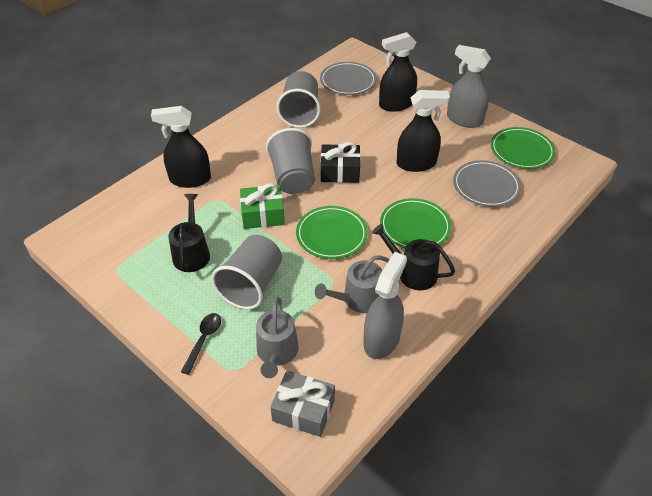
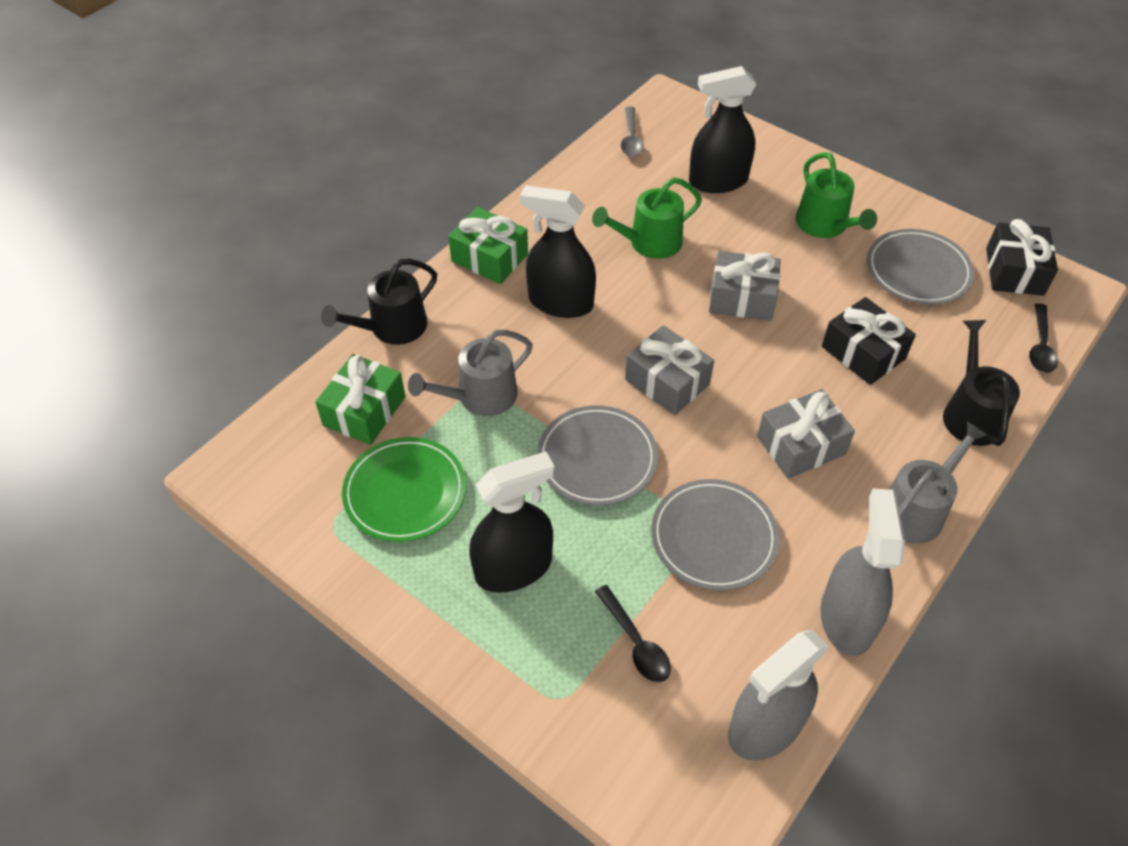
black gift: [321,142,361,183] = 1 -> [822,297,916,385] [986,219,1058,296] = 2
black spoon: [181,313,221,375] = 1 -> [595,585,671,682] [1029,303,1058,373] = 2
green gift: [240,183,285,229] = 1 -> [315,354,406,445] [448,207,528,284] = 2
green plate: [296,206,368,259] [380,198,451,248] [491,127,555,169] = 3 -> [342,437,466,542] = 1
green watering can: none = 0 -> [592,178,702,259] [796,152,877,238] = 2
grey cup: [211,235,282,309] [266,128,315,194] [277,71,320,128] = 3 -> none = 0
grey gift: [270,371,335,437] = 1 -> [625,325,714,415] [709,251,781,321] [757,389,855,479] = 3
grey plate: [320,62,377,95] [453,160,521,207] = 2 -> [537,405,658,505] [651,479,779,591] [867,229,974,305] = 3
grey spoon: none = 0 -> [621,106,644,157] = 1

